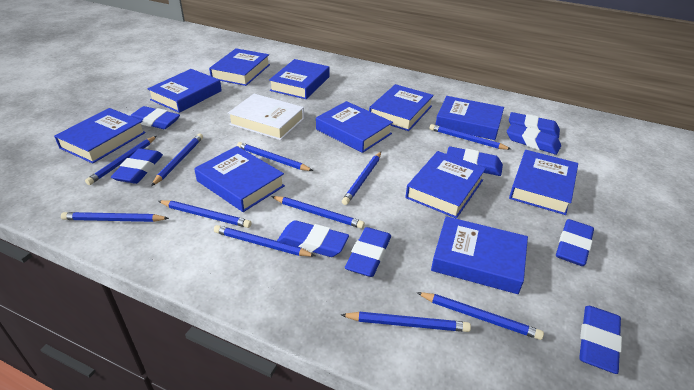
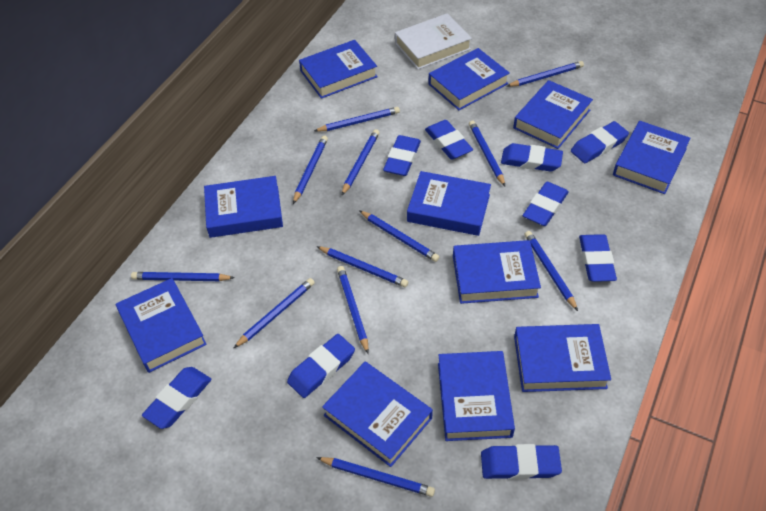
blue pencil: [61,212,169,222] [85,136,156,185] [151,134,203,186] [159,200,251,228] [214,225,315,257] [237,142,313,171] [271,196,365,229] [341,312,471,332] [342,152,381,205] [416,292,544,340] [429,124,512,150] = 11 -> [131,272,235,281] [234,278,315,348] [293,135,328,204] [314,107,400,132] [316,246,408,287] [316,457,435,497] [337,266,369,354] [342,129,379,195] [359,210,439,262] [469,121,505,186] [507,61,584,87] [525,231,578,311] = 12

